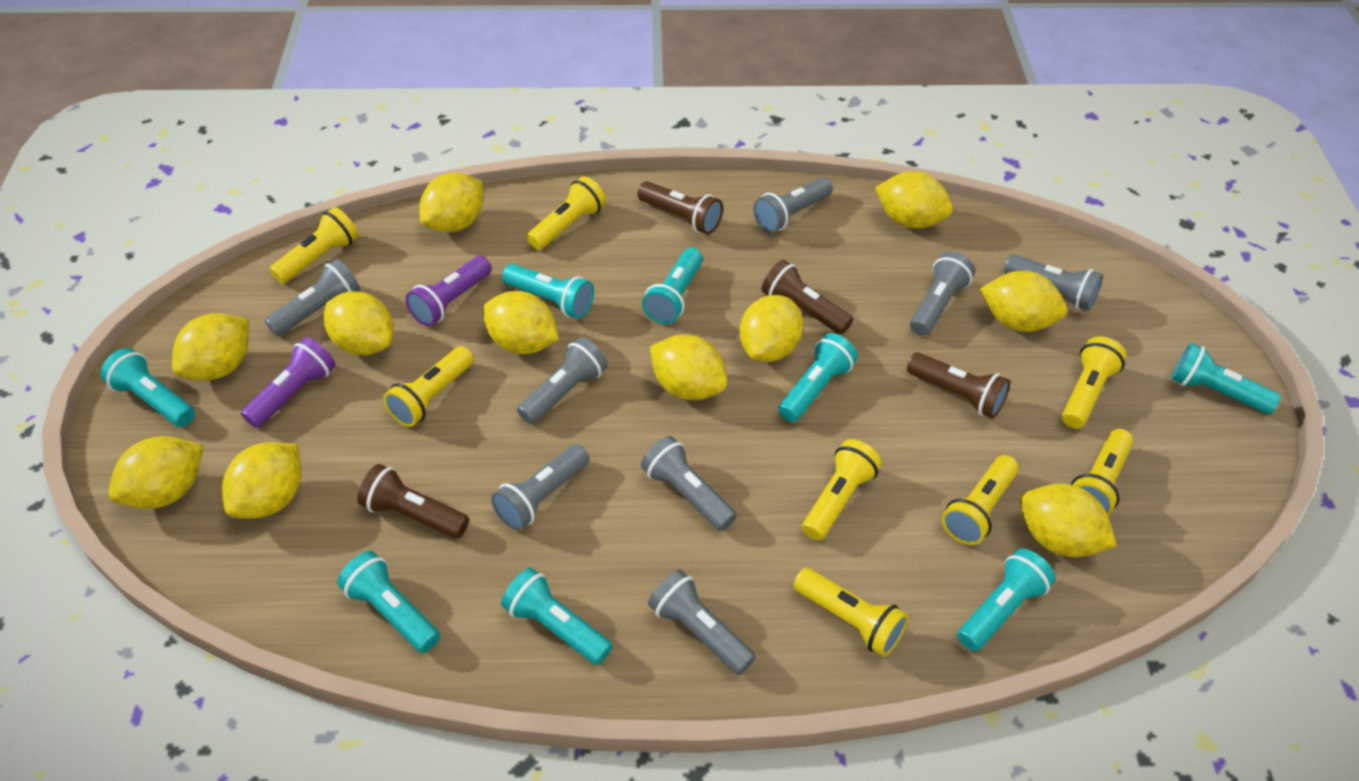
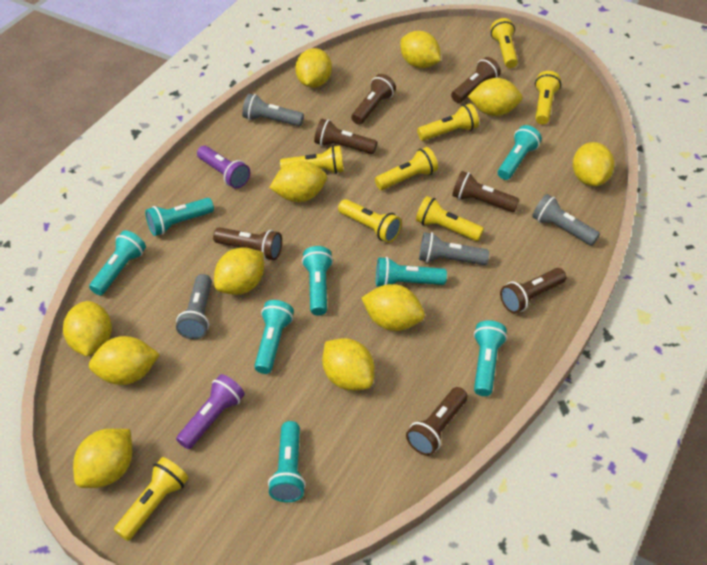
brown flashlight: [357,464,469,538] [637,181,723,235] [761,260,853,334] [907,352,1010,418] = 4 -> [213,227,282,260] [314,119,377,154] [351,74,396,125] [406,387,468,456] [451,57,501,103] [452,171,520,212] [500,268,566,314] = 7
grey flashlight: [264,259,360,336] [491,444,589,530] [517,337,608,424] [641,436,737,531] [648,569,756,675] [753,177,833,233] [910,252,975,336] [1004,255,1103,311] = 8 -> [176,274,212,339] [242,93,304,126] [419,232,489,265] [532,194,600,245] = 4

